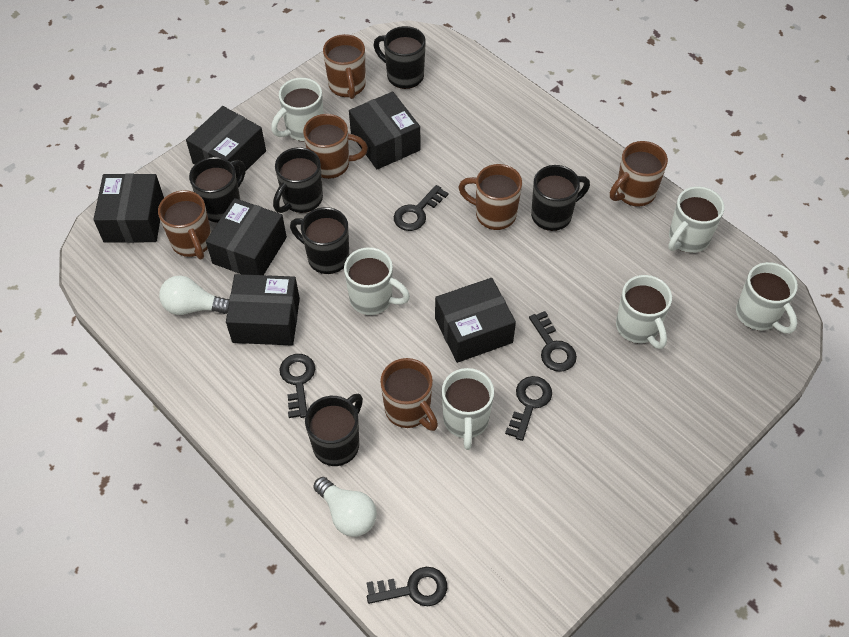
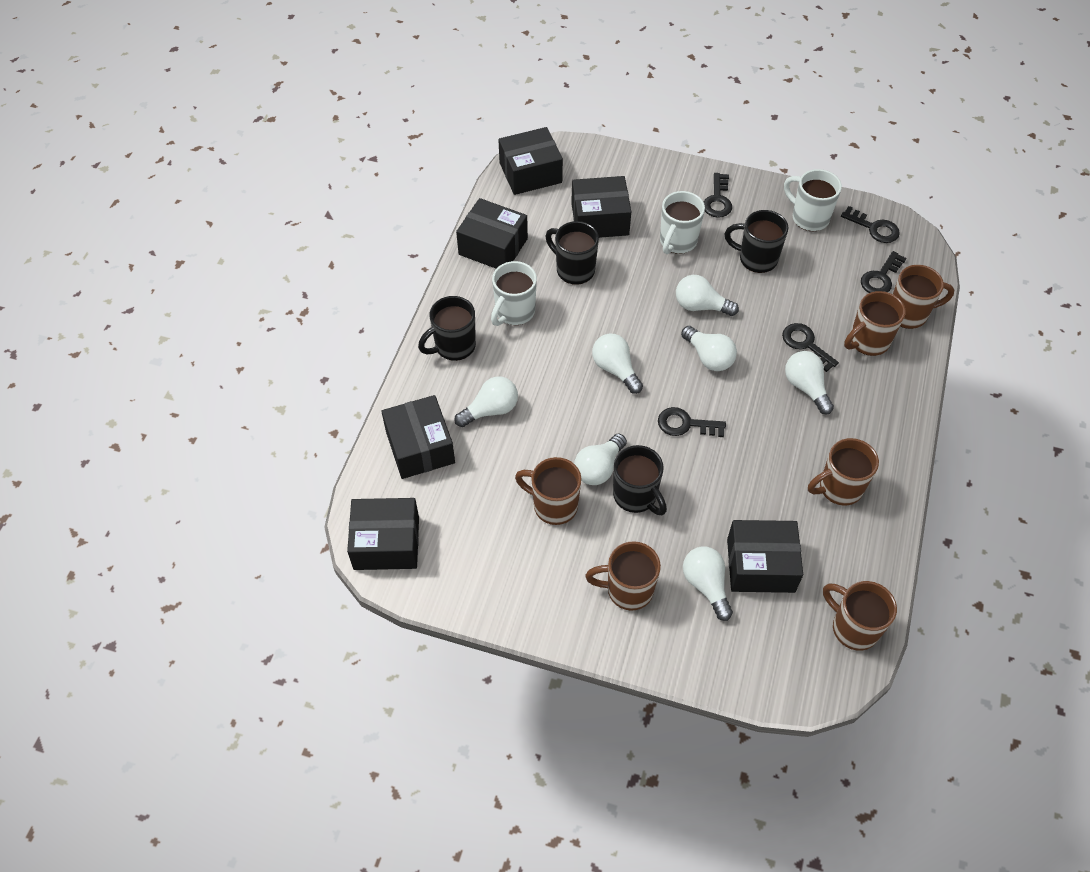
black mug: [189,157,246,223] [273,147,323,213] [290,207,349,274] [305,393,363,466] [374,26,426,89] [531,165,590,231] = 6 -> [418,296,476,361] [545,221,599,285] [613,445,667,515] [725,210,788,273] = 4
white light bulb: [159,275,229,315] [313,477,377,537] = 2 -> [454,377,518,427] [574,434,627,485] [592,334,643,394] [676,275,739,316] [681,326,737,371] [683,547,733,621] [785,351,834,414] = 7
white mug: [271,78,324,142] [344,247,410,315] [442,368,494,450] [616,275,672,349] [668,186,724,253] [736,262,798,334] = 6 -> [491,261,537,326] [660,191,705,254] [784,169,842,231] = 3

